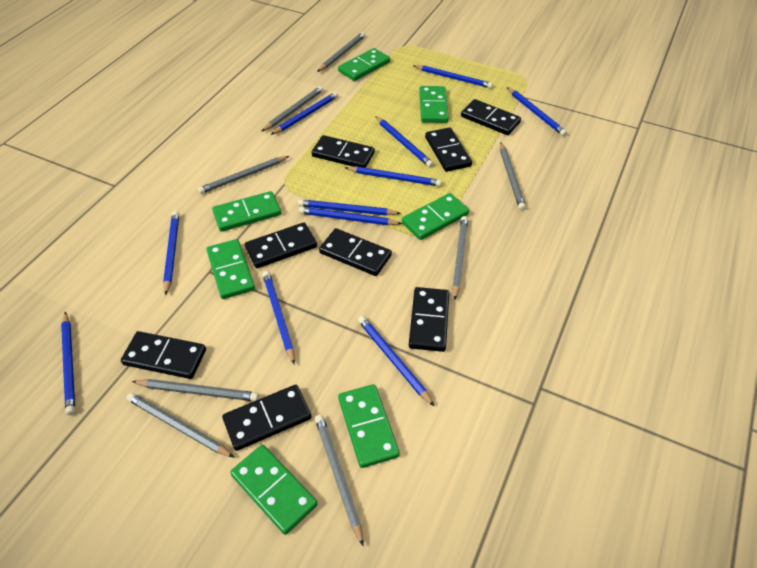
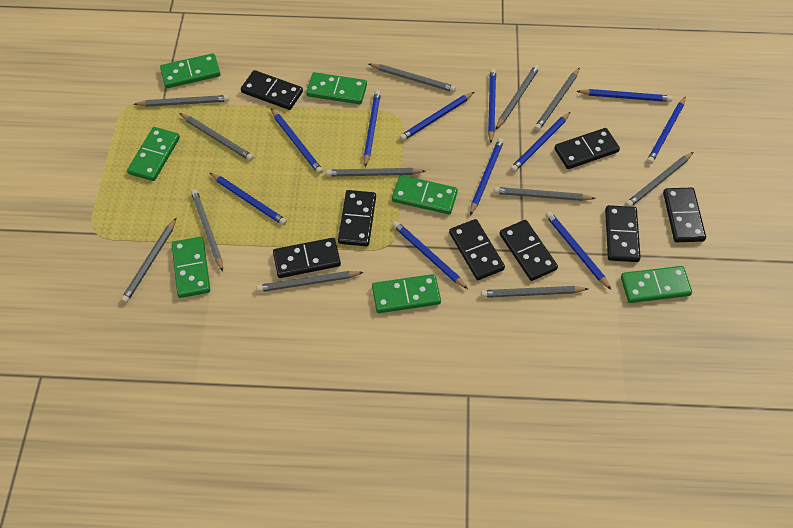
grey pencil: [127,393,235,458] [132,379,259,401] [198,156,289,194] [261,86,323,132] [315,414,364,547] [317,32,365,72] [452,216,468,300] [500,142,526,210] = 8 -> [121,217,177,303] [134,95,229,107] [179,113,254,161] [191,189,223,271] [256,271,364,292] [326,168,425,177] [369,64,456,92] [481,286,588,298] [494,187,596,201] [496,65,539,129] [534,67,580,131] [625,152,693,207] = 12

